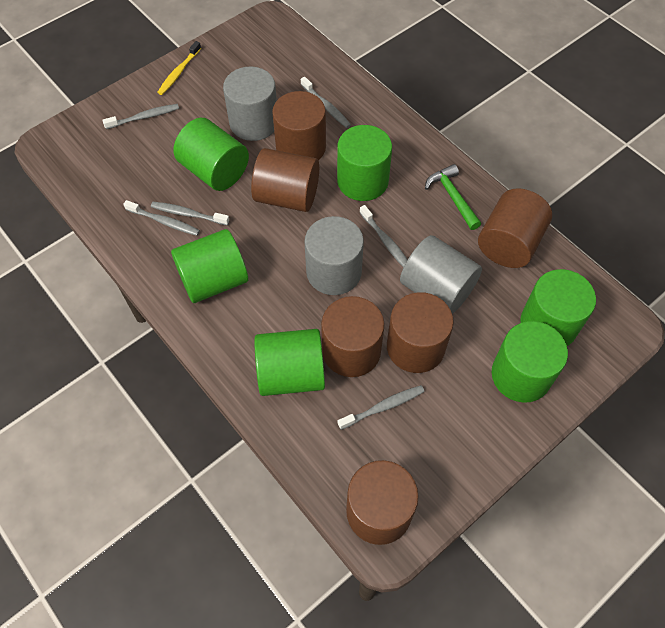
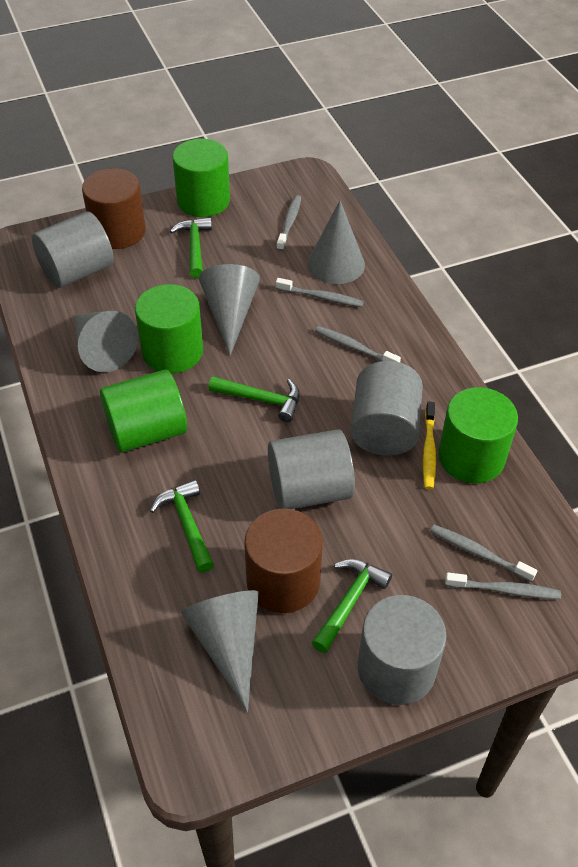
brown cylinder: [251,148,319,212] [272,91,326,160] [321,296,385,377] [346,460,419,545] [387,292,454,373] [478,188,552,268] = 6 -> [82,168,146,249] [244,509,323,613] = 2
green cylinder: [171,229,248,303] [173,118,249,191] [254,329,325,396] [337,125,392,201] [492,321,568,403] [520,269,596,346] = 6 -> [100,369,187,453] [135,284,203,373] [172,139,230,217] [438,387,518,483] = 4
green hammer: [425,164,481,230] = 1 -> [150,480,214,573] [170,217,212,278] [209,376,300,422] [312,559,392,653] = 4
grey cone: none = 0 -> [74,311,138,372] [181,590,259,712] [199,264,260,356] [307,201,365,284] = 4
grey cylinder: [223,67,277,141] [304,216,364,295] [400,235,482,314] = 3 -> [32,211,114,288] [268,429,355,509] [351,361,423,456] [358,595,447,705] = 4
grey toothbrush: [102,104,179,129] [123,200,200,236] [151,202,229,225] [301,77,351,128] [338,385,425,430] [359,205,408,267] = 6 -> [276,278,364,307] [277,195,301,251] [315,326,401,363] [430,525,537,582] [445,573,561,599] = 5

